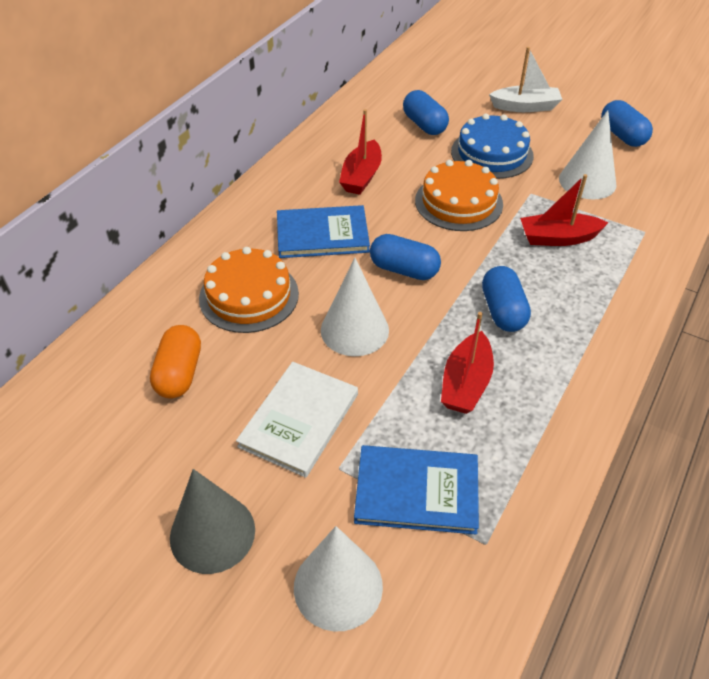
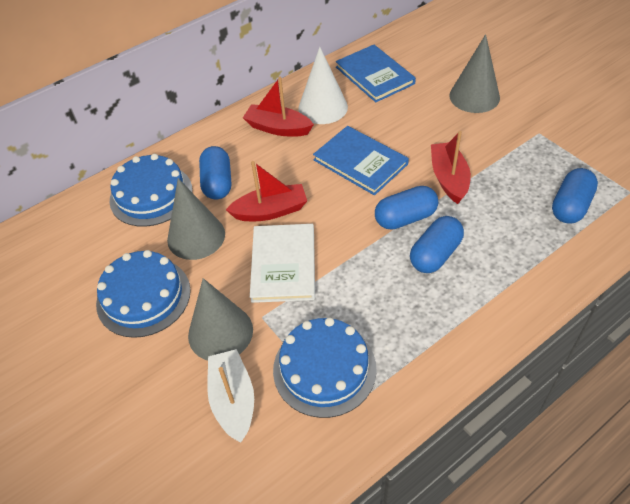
blue cake: [451,114,534,179] = 1 -> [96,250,191,338] [109,154,192,227] [273,318,377,418] = 3
grey cone: [170,469,255,574] = 1 -> [167,178,225,260] [188,278,253,360] [449,34,500,113] = 3
orange cake: [199,247,299,333] [415,160,503,231] = 2 -> none = 0
orange capsule: [150,325,201,398] = 1 -> none = 0
white cone: [294,526,383,631] [321,258,389,356] [559,110,617,199] = 3 -> [298,47,348,124] = 1

